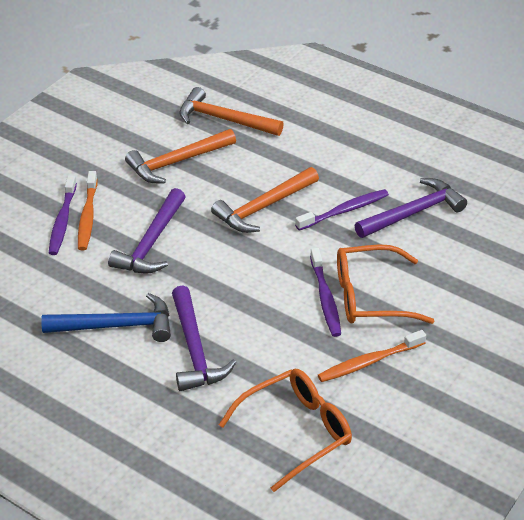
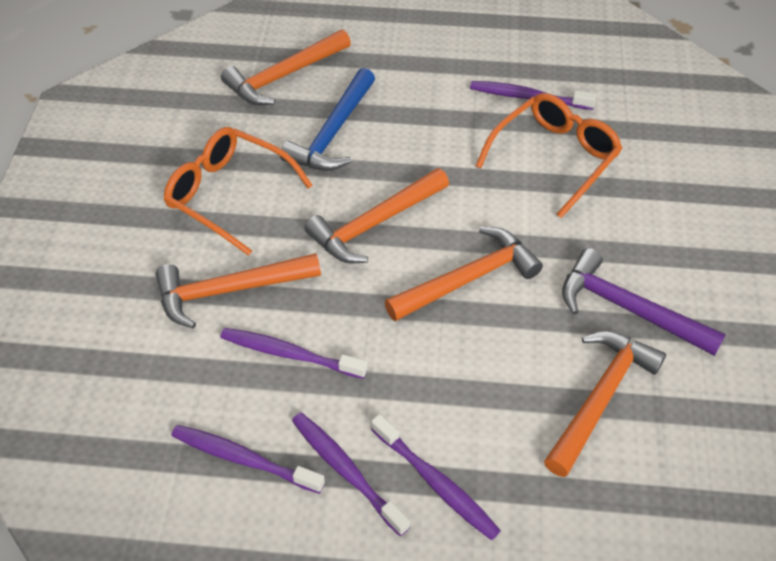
orange hammer: [125,129,236,183] [179,87,284,136] [211,167,319,233] = 3 -> [155,253,321,329] [221,29,351,106] [305,168,449,263] [385,227,543,321] [544,331,666,477] = 5
orange toothbrush: [78,171,97,250] [318,330,426,382] = 2 -> none = 0
purple hammer: [108,188,186,274] [172,286,236,391] [355,178,467,238] = 3 -> [562,248,726,356] = 1
purple toothbrush: [49,175,77,255] [295,189,389,231] [310,248,341,337] = 3 -> [171,425,325,494] [220,328,368,379] [292,413,410,536] [371,414,501,540] [470,81,597,110] = 5

